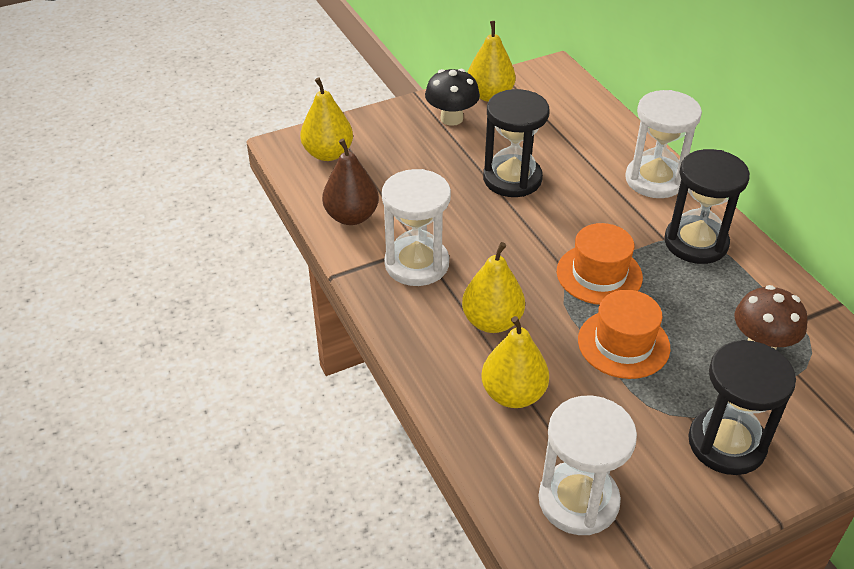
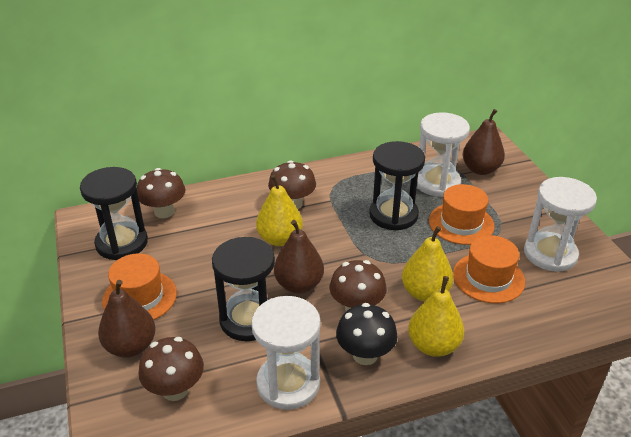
brown mushroom: [734,285,808,349] = 1 -> [137,168,186,218] [138,337,204,401] [268,160,316,209] [330,260,387,311] = 4
brown pear: [322,139,379,225] = 1 -> [98,280,156,357] [274,220,324,293] [462,109,505,175] = 3
orange hat: [557,223,643,305] [578,290,670,379] = 2 -> [102,253,177,320] [429,184,495,245] [453,235,525,303] = 3
yellow pear: [300,78,353,161] [462,242,525,333] [467,21,516,102] [482,316,549,408] = 4 -> [256,175,303,246] [402,226,454,302] [408,276,464,357] = 3

